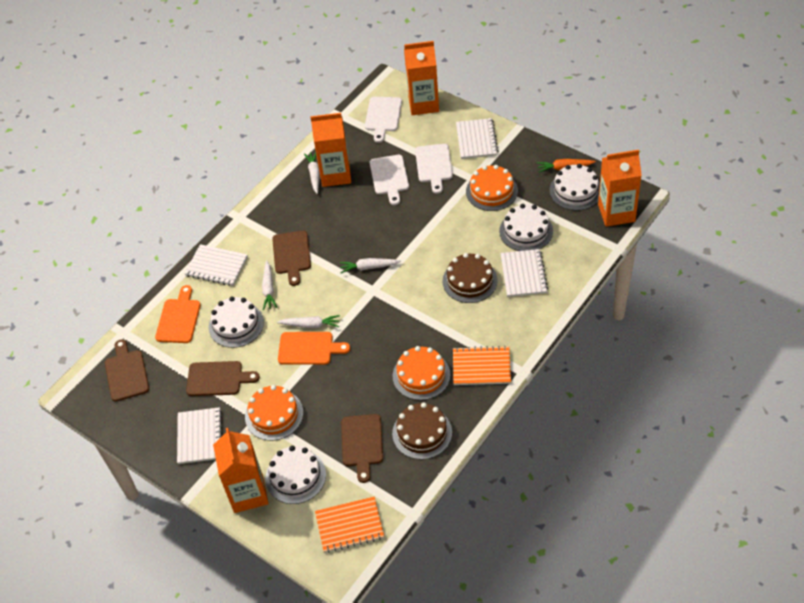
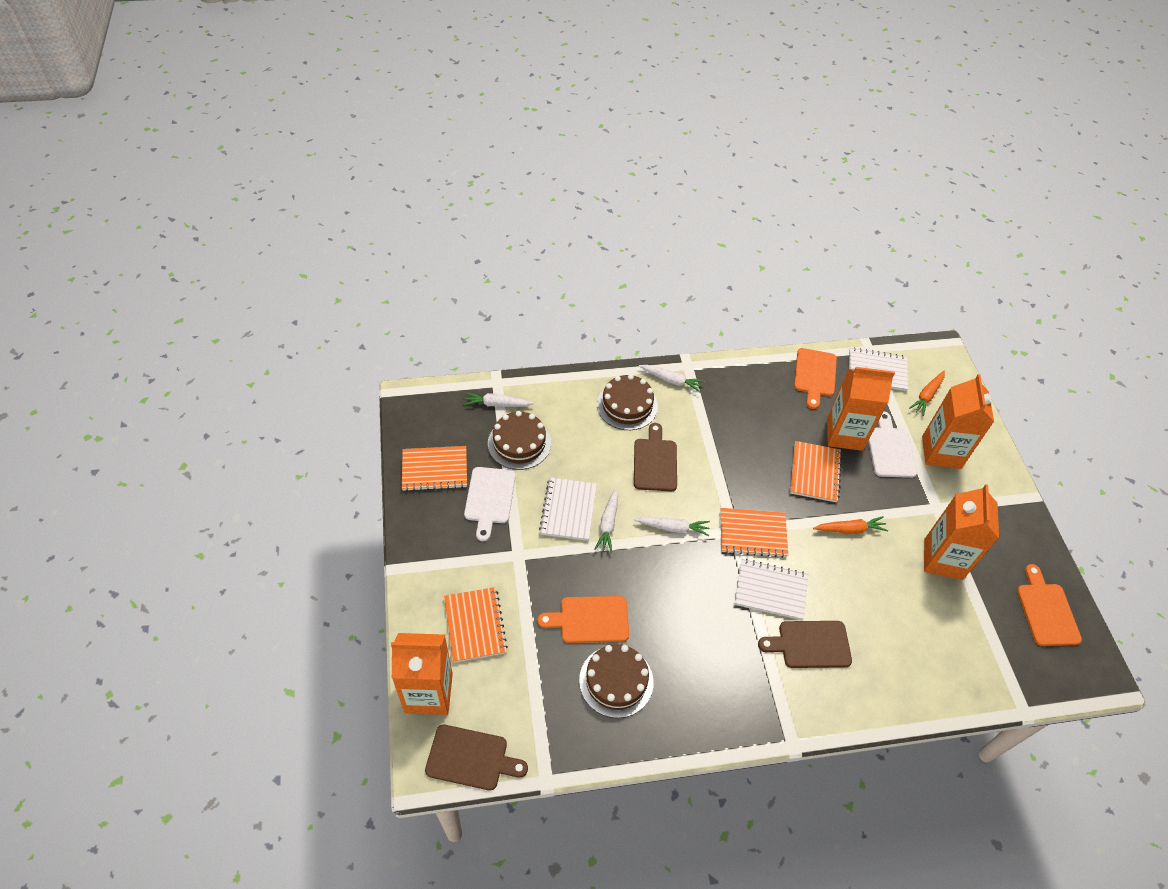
brown cake: [392,402,452,460] [443,253,498,303] = 2 -> [488,411,551,470] [579,644,654,718] [597,374,658,430] = 3
brown cutting board: [105,339,149,402] [186,361,260,396] [272,231,311,286] [341,414,383,483] = 4 -> [425,725,528,790] [634,423,677,491] [758,621,852,668] = 3
orange cake: [245,385,303,441] [393,346,450,400] [466,165,518,211] = 3 -> none = 0
orange carrot: [537,159,596,172] = 1 -> [813,516,888,534] [909,370,945,416] = 2
orange cutting board: [155,285,201,343] [278,332,350,365] = 2 -> [538,596,629,643] [794,348,837,409] [1017,564,1082,646] = 3
orange notebook: [315,496,384,553] [453,346,511,385] = 2 -> [402,446,467,491] [444,587,508,663] [720,508,788,558] [790,441,842,502] = 4
white cake: [209,296,264,348] [265,446,326,504] [499,204,553,251] [550,164,600,211] = 4 -> none = 0
white cutting board: [365,97,402,143] [369,155,409,205] [415,144,453,194] = 3 -> [464,467,516,541] [868,411,917,478] = 2
white notebook: [177,407,222,464] [185,244,248,286] [456,118,498,159] [500,249,548,297] = 4 -> [539,478,597,541] [735,559,808,620] [849,347,908,391] = 3

